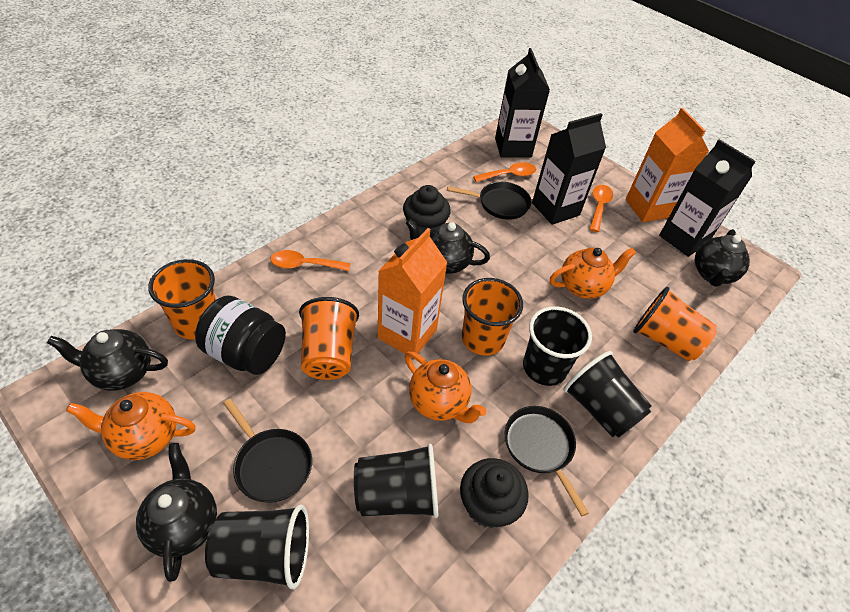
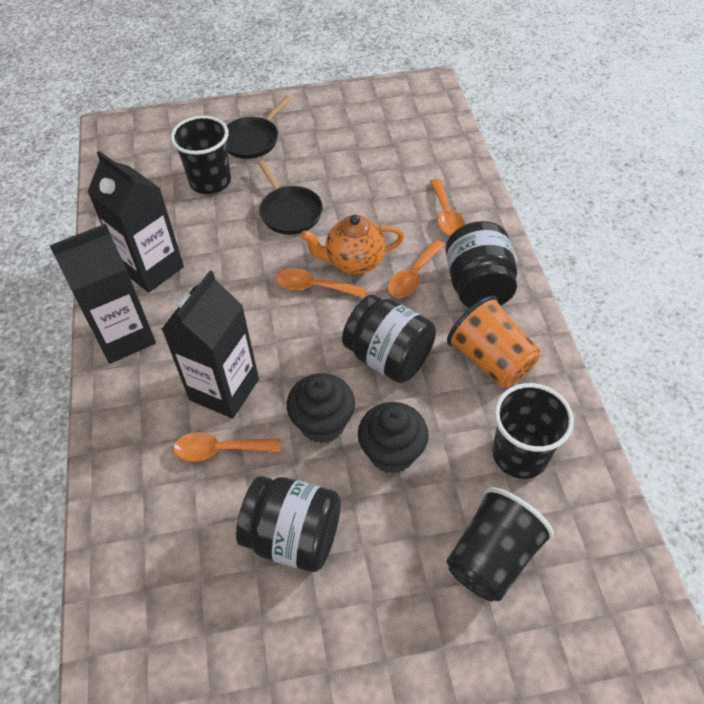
black cup: [205,504,309,589] [354,444,438,518] [523,306,592,386] [564,351,652,438] = 4 -> [170,116,231,194] [447,487,554,601] [493,383,574,479] = 3
black jar: [195,295,286,375] = 1 -> [236,476,341,572] [342,295,436,383] [445,221,517,308] = 3
black pan: [223,399,312,503] [447,182,532,220] [505,406,589,516] = 3 -> [226,95,291,159] [258,161,323,235] = 2
black teapot: [47,329,168,391] [136,443,217,582] [406,219,490,274] [695,229,750,287] = 4 -> none = 0
orange carton: [378,228,447,354] [626,108,709,222] = 2 -> none = 0
orange cup: [148,259,216,339] [299,297,359,380] [462,278,523,356] [633,287,717,361] = 4 -> [447,296,540,387] = 1
orange spoon: [271,250,350,271] [473,162,536,182] [590,185,613,232] = 3 -> [173,432,281,462] [276,268,367,298] [387,239,445,298] [430,179,465,236] = 4
orange teapot: [66,392,196,460] [405,352,487,423] [550,247,636,299] = 3 -> [301,215,404,275] = 1

